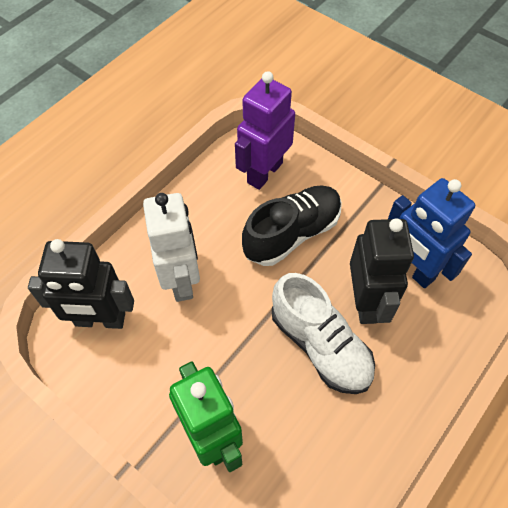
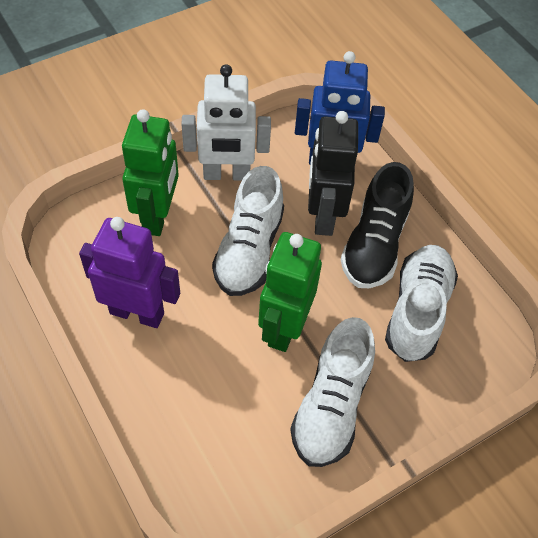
black robot: [28,239,134,329] [350,218,414,324] = 2 -> [308,111,358,236] = 1
green robot: [169,362,243,472] = 1 -> [122,109,179,236] [258,232,322,352] = 2
white shoe: [272,273,375,394] = 1 -> [212,166,284,296] [290,317,375,467] [385,245,458,362] = 3

